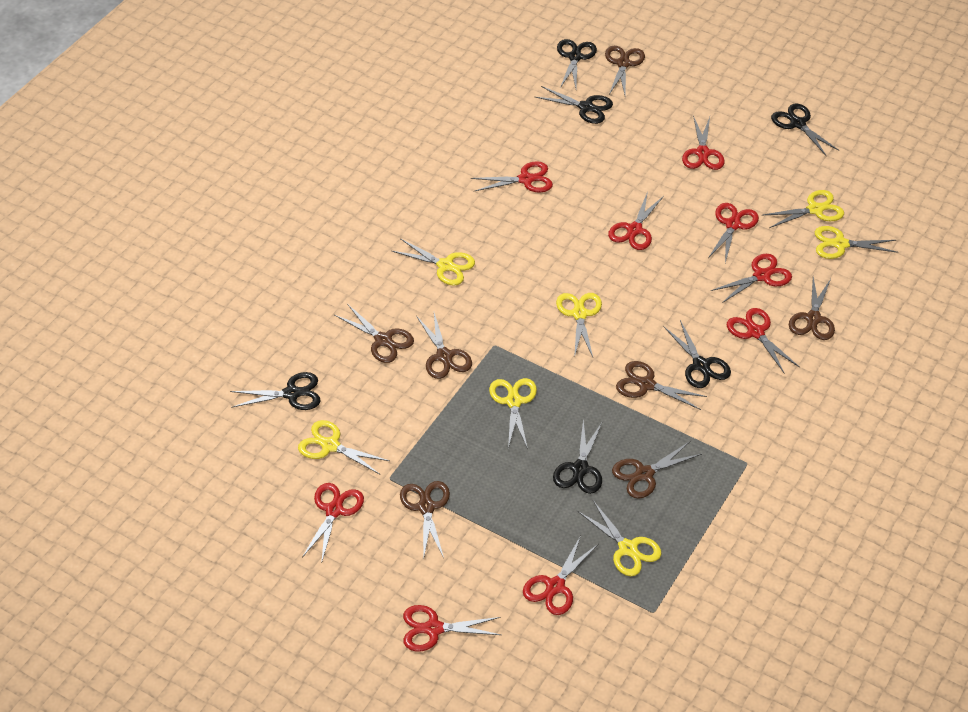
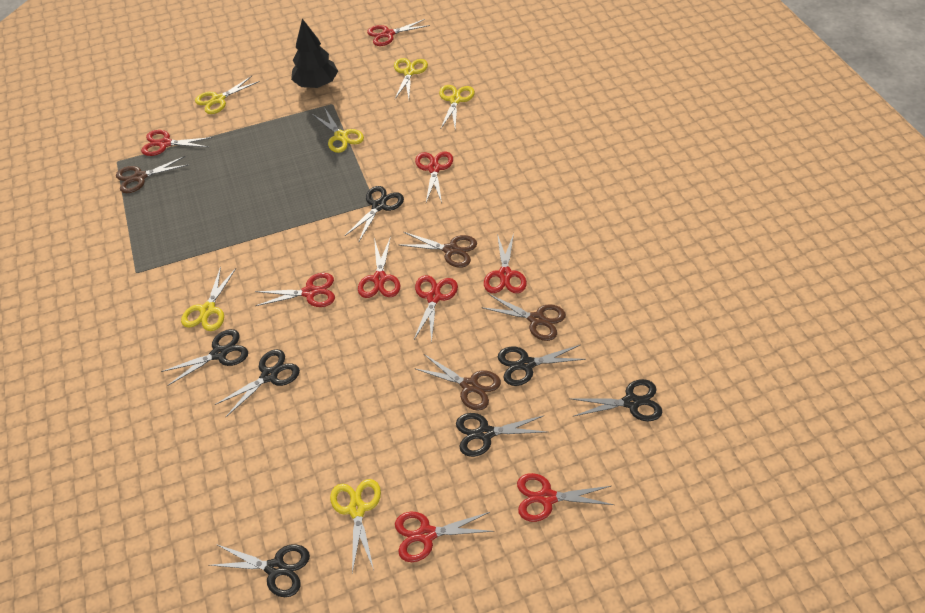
black scissors: [230,372,321,410] [535,86,613,124] [553,419,603,494] [557,39,597,88] [664,320,731,388] [771,103,839,157] = 6 -> [161,329,248,386] [209,544,310,597] [215,349,300,417] [345,186,404,241] [456,413,547,457] [498,345,586,386] [572,379,662,421] = 7
black tree: none = 0 -> [291,19,338,88] = 1
brown scissors: [335,304,414,363] [400,481,450,560] [416,313,472,379] [605,46,645,95] [612,441,702,499] [616,361,707,410] [789,277,835,340] = 7 -> [116,156,188,193] [400,232,477,268] [414,354,501,411] [481,294,566,341] = 4
yellow scissors: [298,420,390,474] [392,238,475,286] [489,378,537,449] [556,293,602,358] [577,500,662,576] [763,190,844,228] [815,226,898,259] = 7 -> [181,266,236,331] [195,76,260,114] [312,107,364,153] [330,479,381,573] [394,58,428,99] [439,85,475,129] = 6

